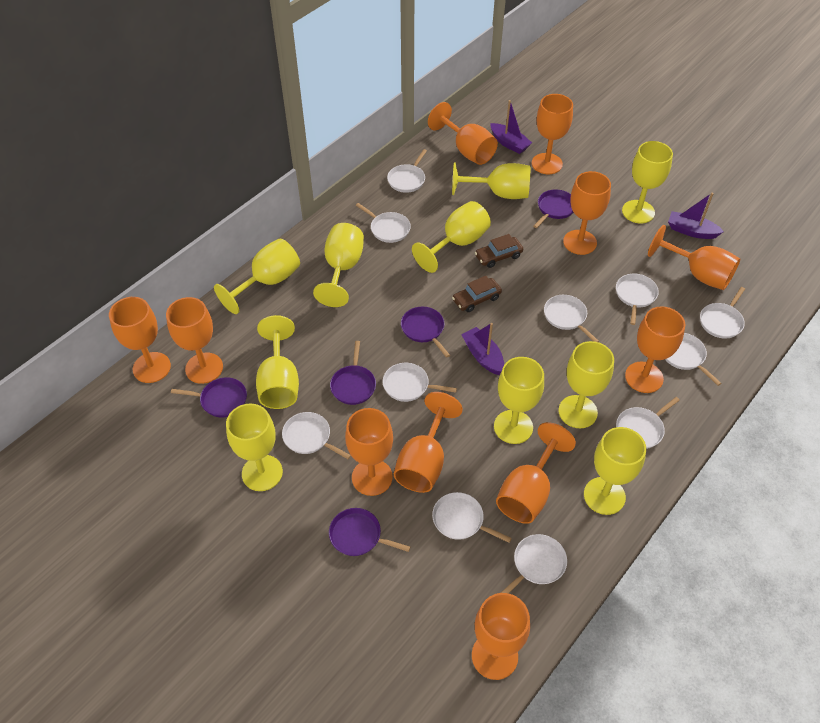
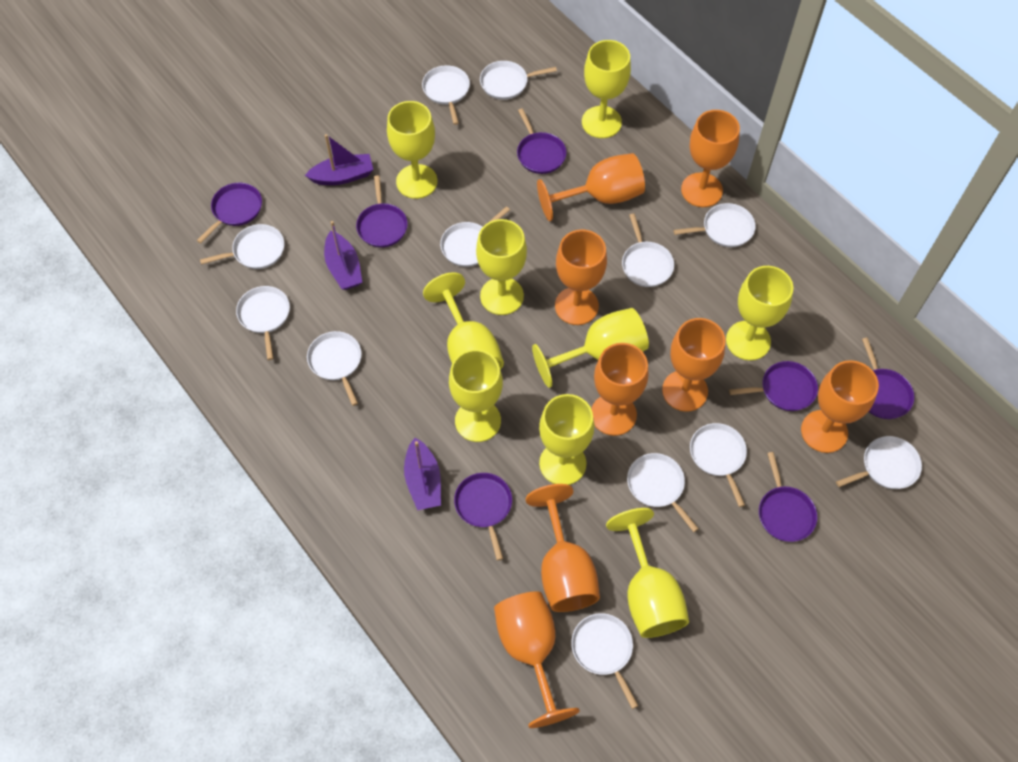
brown car: [452,276,502,312] [475,234,523,268] = 2 -> none = 0
orange goblet: [109,297,171,383] [166,297,223,384] [345,408,393,496] [394,392,463,493] [428,102,498,165] [472,593,530,680] [496,422,576,524] [532,94,573,174] [563,171,611,255] [625,306,685,393] [648,225,740,290] = 11 -> [494,591,580,728] [526,484,600,612] [537,153,645,221] [555,229,607,325] [591,343,648,436] [662,318,726,412] [681,110,740,207] [801,360,879,453] = 8
purple pan: [171,377,247,417] [329,508,410,556] [330,341,376,405] [401,307,450,358] [533,190,573,228] = 5 -> [197,183,262,243] [356,175,408,248] [454,473,512,561] [517,108,567,174] [729,361,818,411] [759,452,817,542] [862,338,915,419] = 7
white pan: [282,412,351,459] [356,203,411,243] [383,363,457,402] [387,149,427,193] [432,492,512,543] [501,534,567,594] [544,295,599,342] [616,274,659,325] [616,397,680,449] [665,333,721,386] [700,287,745,339] = 11 -> [200,224,284,269] [236,286,290,360] [307,331,362,406] [422,65,470,125] [440,206,510,267] [480,61,557,100] [571,613,638,709] [622,213,674,287] [627,453,699,532] [673,203,756,247] [690,423,747,507] [836,436,922,489] = 12
yellow goblet: [214,239,300,314] [226,403,283,491] [256,315,299,409] [313,223,364,307] [412,201,491,273] [452,162,530,199] [494,357,544,444] [559,341,614,428] [584,427,646,515] [622,141,673,223] = 10 -> [387,101,438,199] [423,272,504,370] [449,349,503,442] [476,219,527,315] [532,308,649,388] [539,394,595,485] [582,40,631,138] [606,508,689,638] [726,266,793,361] = 9

